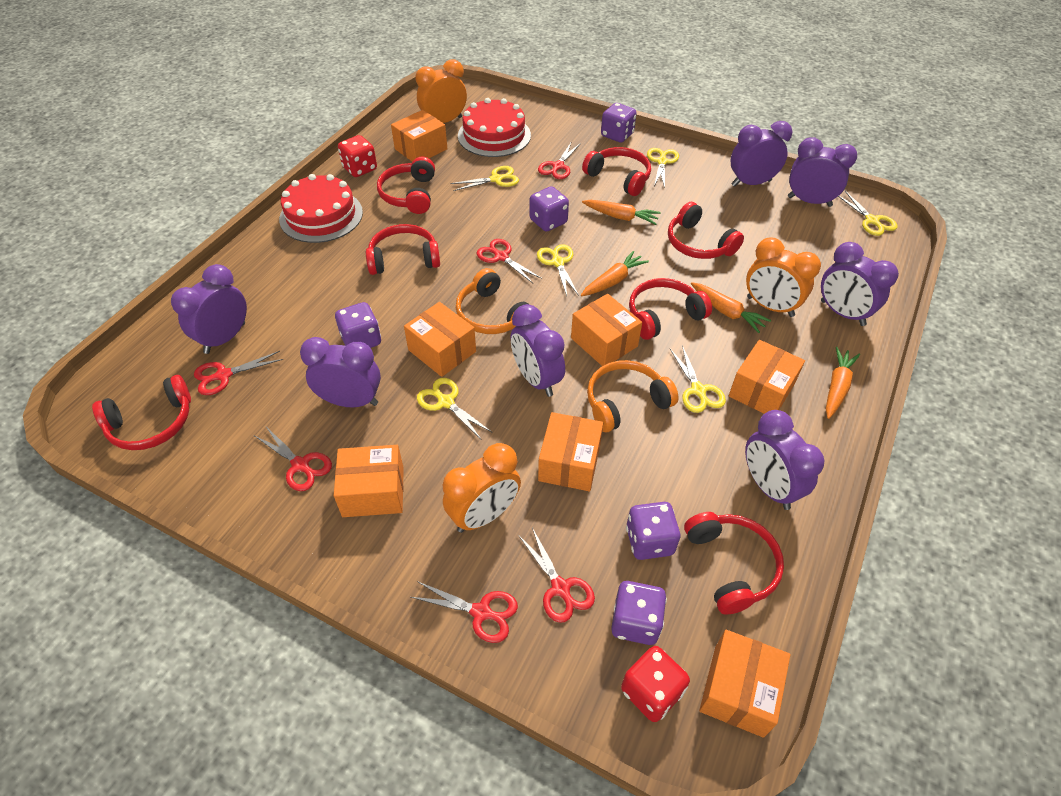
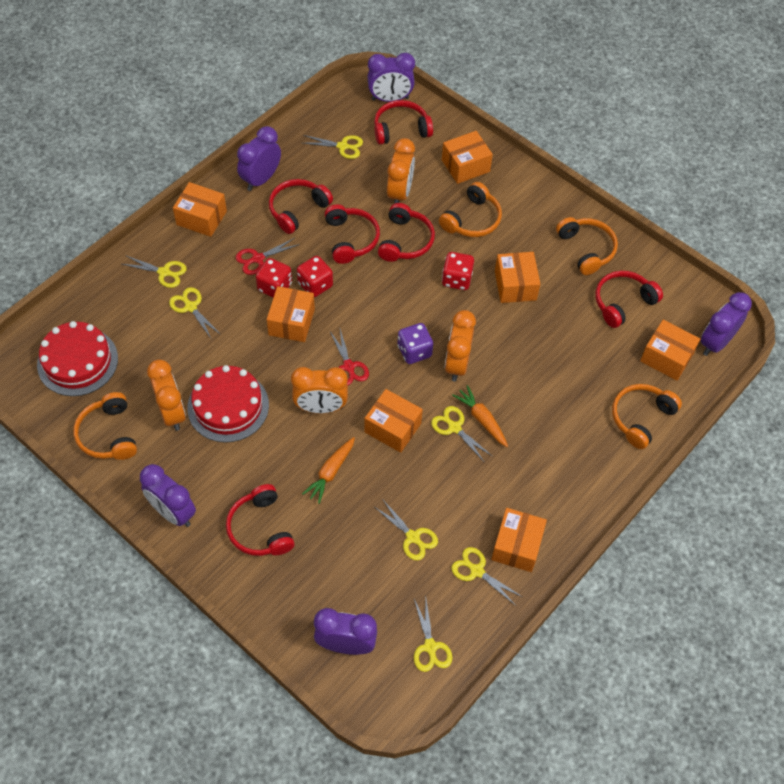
orange carrot: [581,251,649,296] [582,200,661,225] [691,282,771,333] [826,347,860,419] = 4 -> [302,437,355,504] [452,385,508,447] = 2
orange clock: [416,59,467,123] [443,443,521,533] [746,238,821,317] = 3 -> [147,360,186,431] [291,367,348,413] [387,138,415,204] [445,310,476,382] = 4
orange headphones: [456,268,528,334] [587,360,678,432] = 2 -> [73,392,137,460] [439,182,502,237] [556,217,618,275] [612,384,682,449] = 4
purple clock: [171,264,247,354] [300,337,381,407] [511,304,565,397] [731,121,792,187] [745,410,825,510] [788,137,857,207] [821,242,899,326] = 7 -> [140,464,196,527] [237,126,281,191] [314,608,377,655] [367,53,415,102] [701,292,752,356] = 5
purple dice: [335,302,381,348] [529,186,569,232] [601,103,637,143] [611,581,667,645] [626,502,680,560] = 5 -> [397,323,433,364] = 1
red dice: [338,135,377,177] [621,646,690,722] = 2 -> [256,258,292,298] [297,256,333,297] [442,252,474,290] = 3
red headphones: [92,375,191,450] [366,224,440,275] [377,157,435,214] [582,147,651,196] [629,278,712,340] [668,202,744,259] [684,512,784,615] = 7 -> [226,484,295,556] [269,179,333,234] [325,204,380,264] [374,100,433,145] [378,203,435,262] [595,271,663,328] = 6
red scissors: [194,351,283,395] [255,427,332,491] [411,581,518,643] [477,239,542,283] [518,528,595,623] [538,141,581,179] = 6 -> [236,238,300,275] [330,329,369,385] = 2
yellow scissors: [417,378,492,440] [450,166,519,191] [537,244,579,296] [647,148,679,188] [670,345,726,413] [838,191,897,236] = 6 -> [122,255,187,288] [169,287,221,340] [303,135,363,159] [375,500,438,560] [414,599,452,672] [431,406,492,463] [451,547,522,606] = 7

